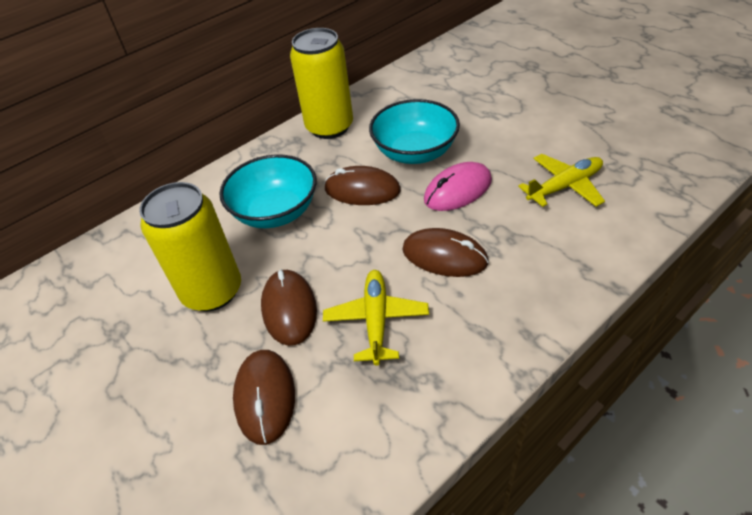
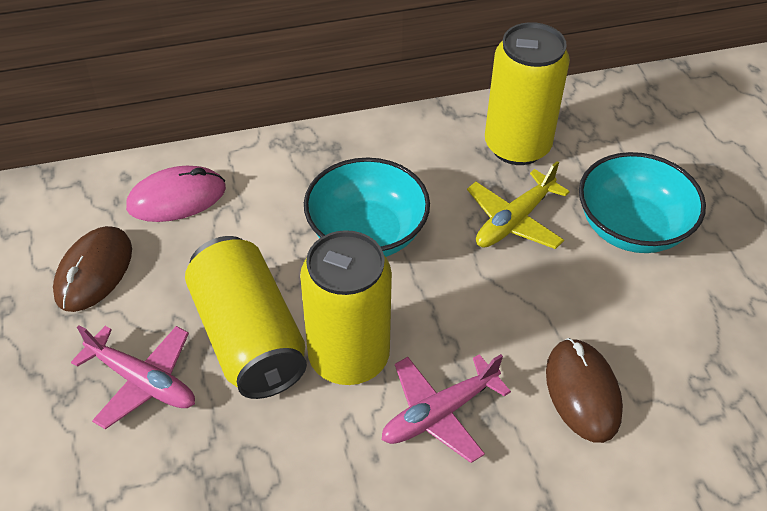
brown mouse: [233,350,295,445] [261,269,317,346] [324,166,401,205] [402,228,489,277] = 4 -> [53,226,132,312] [546,338,623,443] = 2
pink plane: none = 0 -> [71,325,195,429] [382,354,511,463] = 2
yellow can: [139,182,241,312] [290,28,353,139] = 2 -> [185,236,307,399] [300,230,392,385] [485,22,570,165] = 3
yellow plane: [323,270,429,366] [518,154,605,207] = 2 -> [467,161,570,249] = 1

